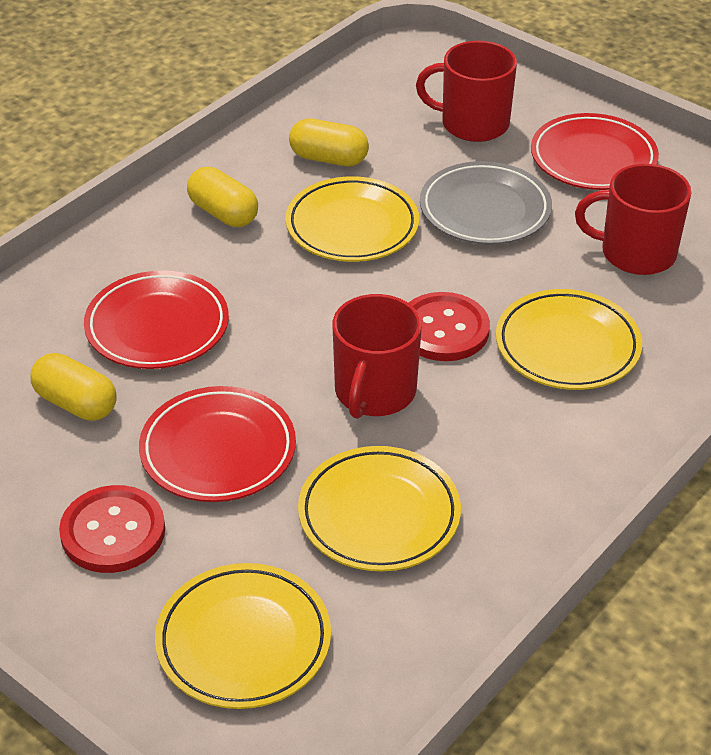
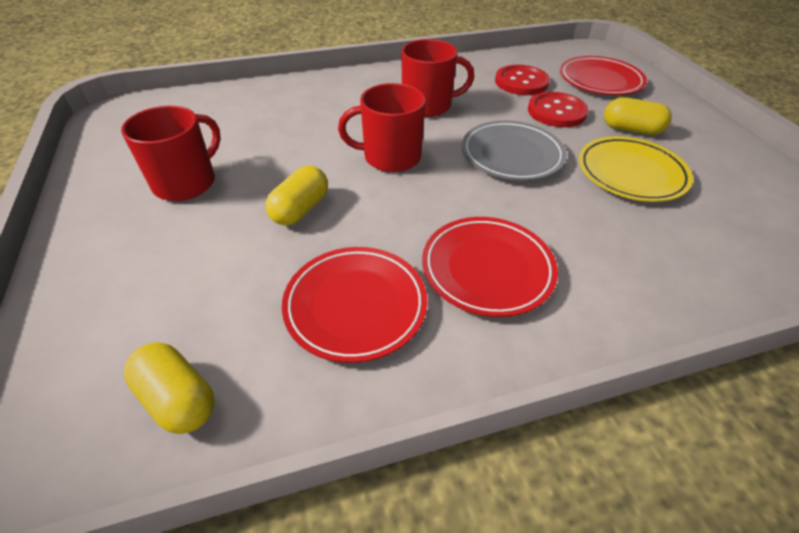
yellow plate: [155,563,331,709] [285,176,419,262] [298,446,461,572] [496,289,642,390] = 4 -> [579,136,693,202] = 1

